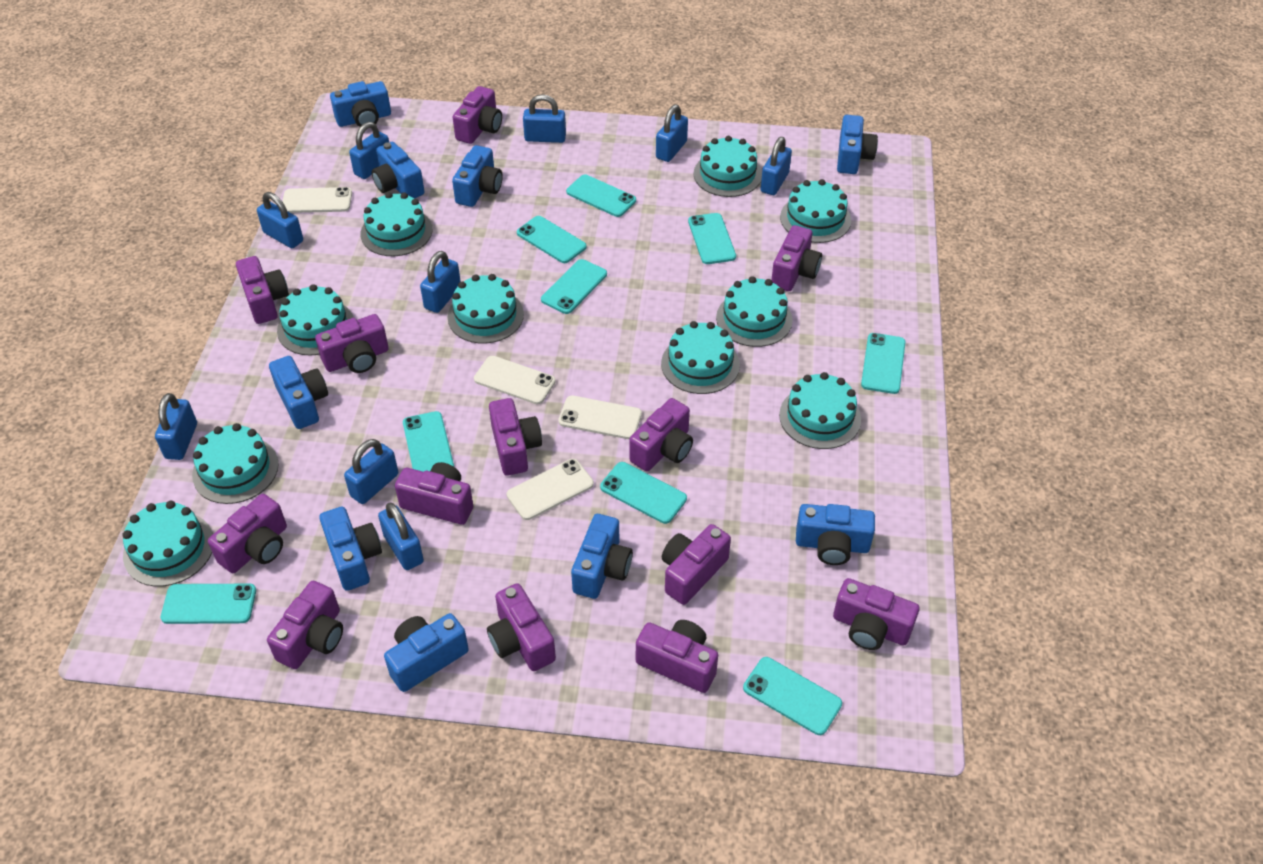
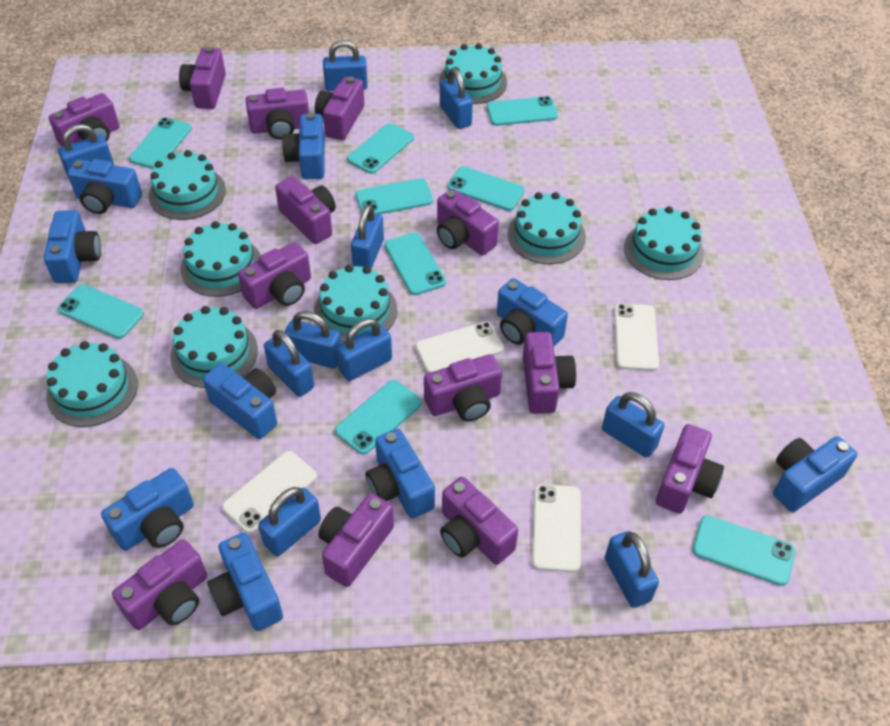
blue padlock: [155,393,197,460] [257,192,303,248] [344,439,398,504] [349,122,389,179] [378,502,424,570] [420,251,461,313] [523,94,566,143] [656,104,688,162] [761,137,792,195] = 9 -> [58,124,114,178] [258,487,321,557] [264,330,314,397] [285,311,341,369] [323,40,368,91] [336,319,392,381] [351,204,384,269] [440,68,473,129] [602,392,664,458] [605,531,659,608] = 10
turquoise cake: [122,500,213,587] [192,423,279,504] [277,284,354,356] [361,192,432,256] [448,274,524,344] [661,321,740,394] [694,136,762,197] [716,276,793,347] [779,372,861,449] [780,179,851,243] = 10 -> [46,341,138,427] [149,150,226,220] [170,306,258,388] [180,221,261,297] [314,265,397,342] [439,43,507,104] [507,192,586,264] [624,206,704,280] = 8

